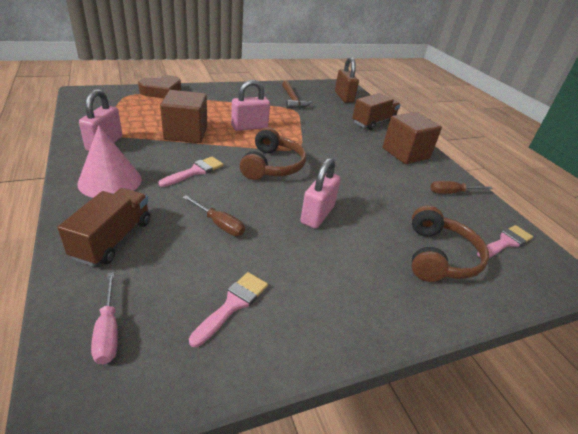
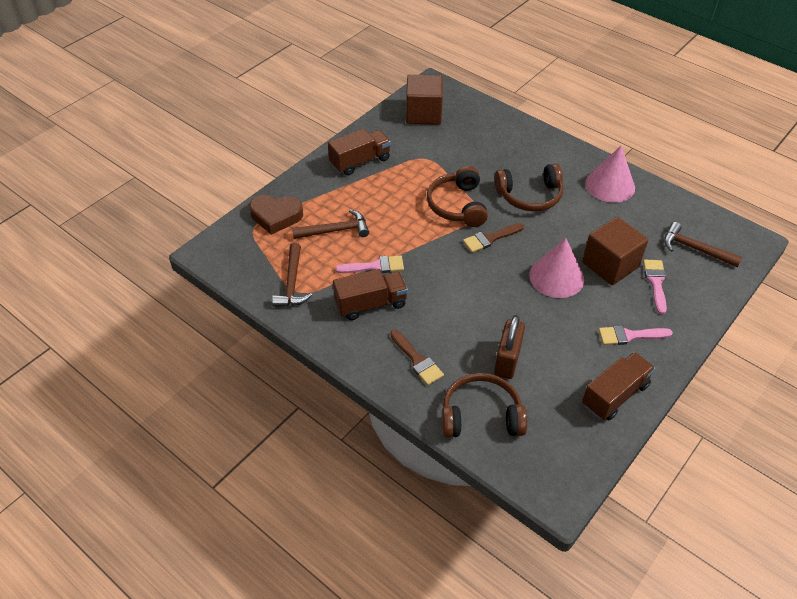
brown brush: none = 0 -> [390,330,444,385] [463,223,524,253] = 2
brown hammer: [282,80,312,109] = 1 -> [272,243,312,307] [292,209,369,239] [664,222,742,267] = 3
brown headphones: [240,127,306,180] [412,205,489,282] = 2 -> [427,166,488,227] [442,373,527,438] [494,163,563,211] = 3
brown screwdriver: [182,195,245,236] [430,181,493,194] = 2 -> none = 0
brown truck: [58,188,150,266] [352,93,400,130] = 2 -> [328,128,391,175] [333,269,408,320] [582,352,655,420] = 3
pink cone: [77,125,142,198] = 1 -> [529,238,584,298] [585,146,635,203] = 2
pink padlock: [79,89,122,151] [231,80,270,131] [300,158,341,229] = 3 -> none = 0
pink screwdriver: [91,272,118,364] = 1 -> none = 0

